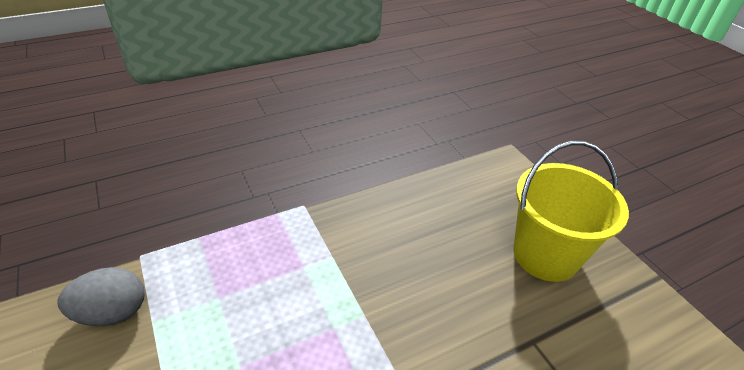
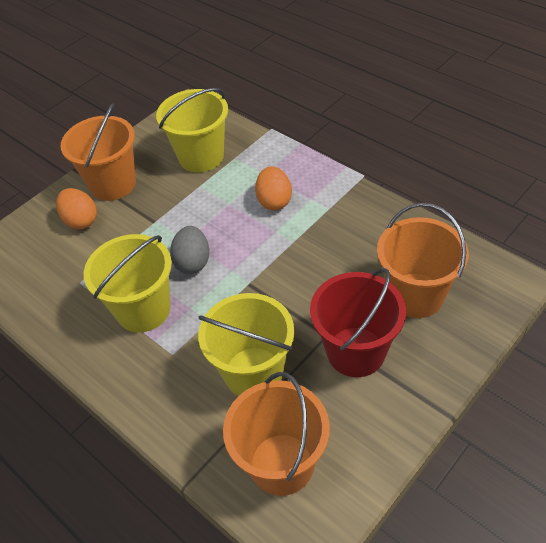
orange bucket: none = 0 -> [61,103,136,201] [223,372,330,496] [377,203,469,318] = 3
orange egg: none = 0 -> [56,188,97,229] [255,166,292,211] = 2
red bucket: none = 0 -> [310,268,406,377] = 1
yellow bucket: [514,141,629,282] = 1 -> [84,234,172,333] [156,88,228,172] [198,293,294,396] = 3

